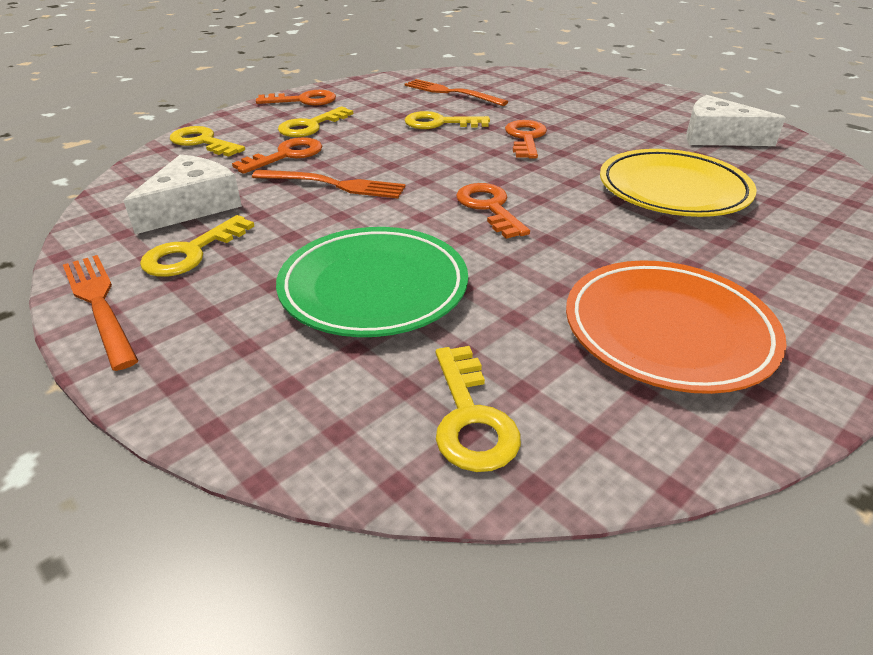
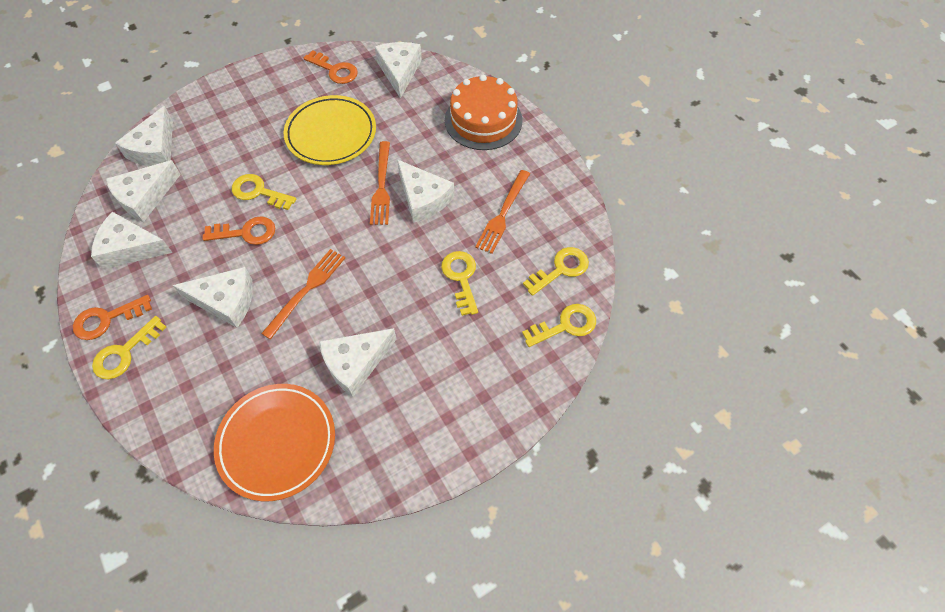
green plate: [276,227,468,337] = 1 -> none = 0
orange cake: none = 0 -> [445,75,522,150] = 1
orange key: [232,137,322,174] [256,90,336,106] [456,183,530,239] [505,120,547,158] = 4 -> [73,295,152,340] [203,216,275,245] [304,50,358,84] = 3
white cheese: [123,154,242,234] [686,95,786,146] = 2 -> [91,212,173,269] [106,160,181,222] [115,106,173,166] [173,267,253,328] [319,328,397,397] [375,42,422,99] [397,159,454,223] = 7

